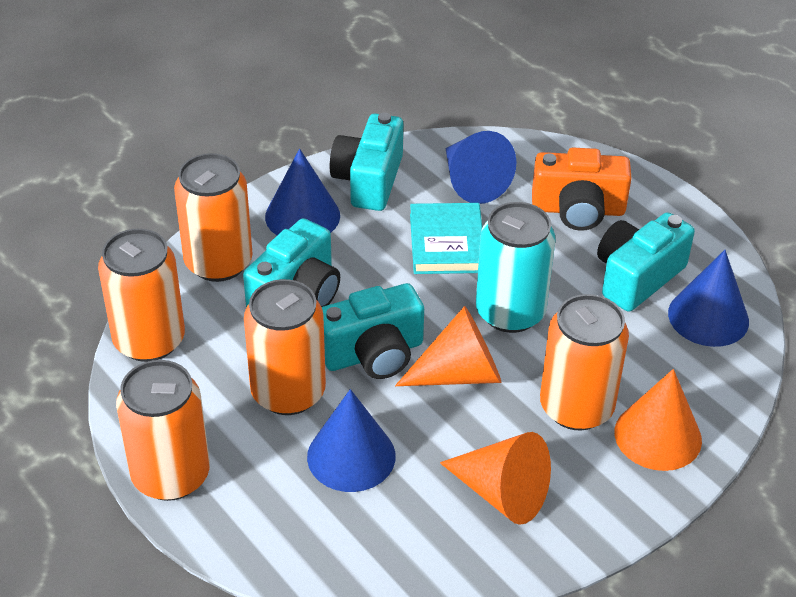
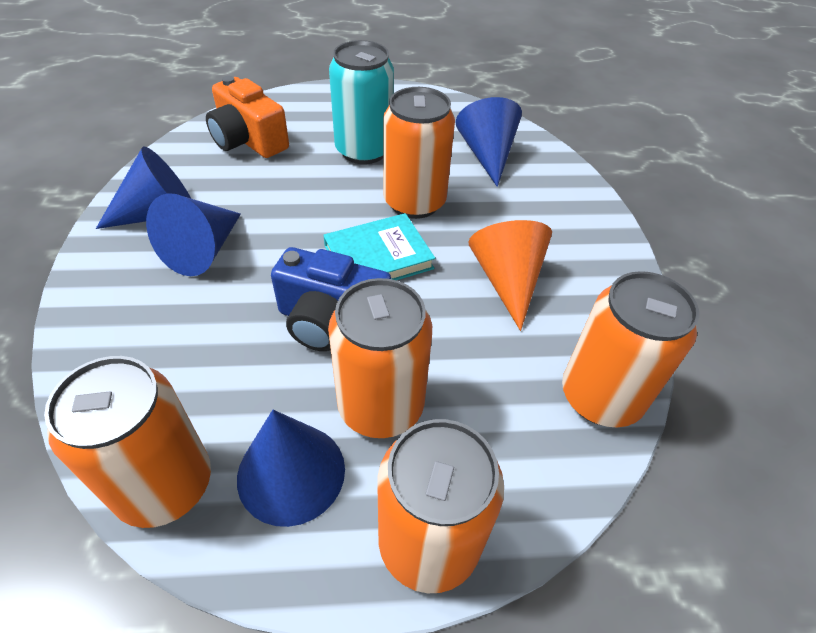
blue camera: none = 0 -> [271,247,391,351] = 1
orange cone: [395,306,502,386] [440,432,551,525] [614,369,702,471] = 3 -> [468,220,552,331] = 1
turquoise camera: [243,218,340,308] [322,283,424,379] [330,112,403,211] [597,212,695,312] = 4 -> none = 0

